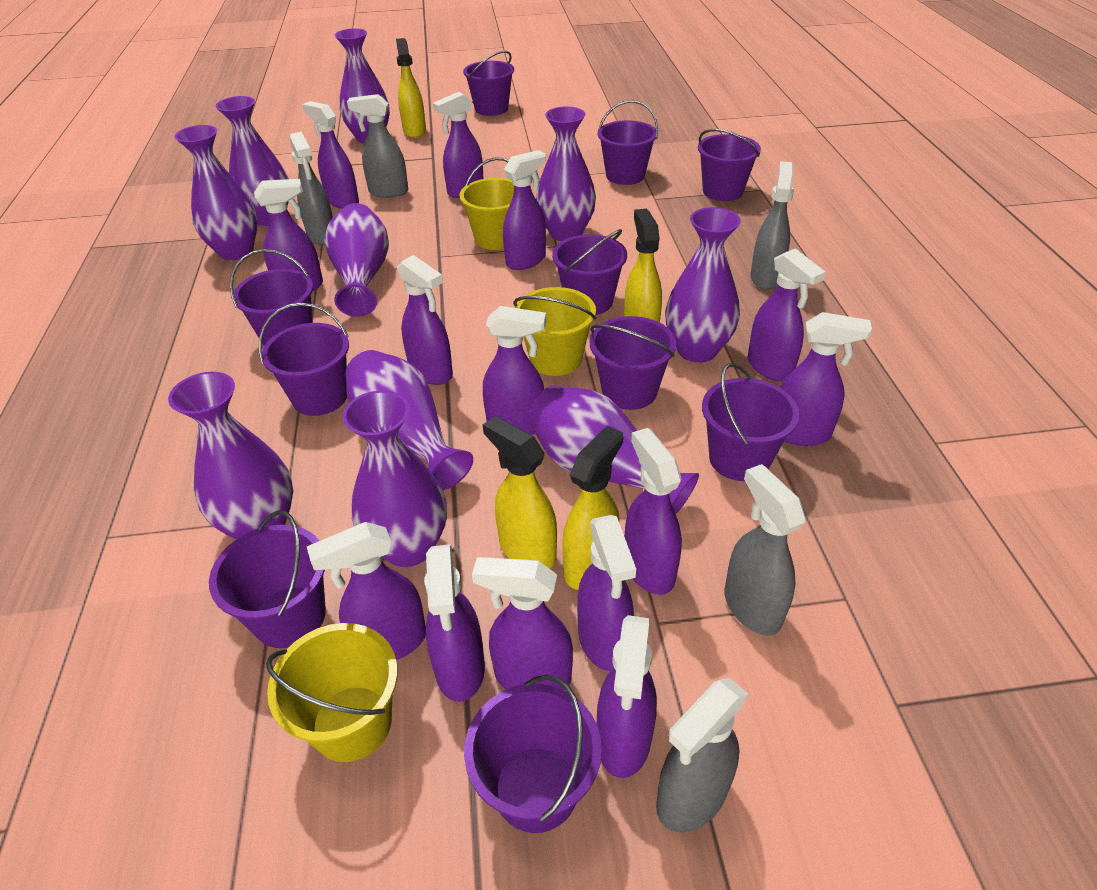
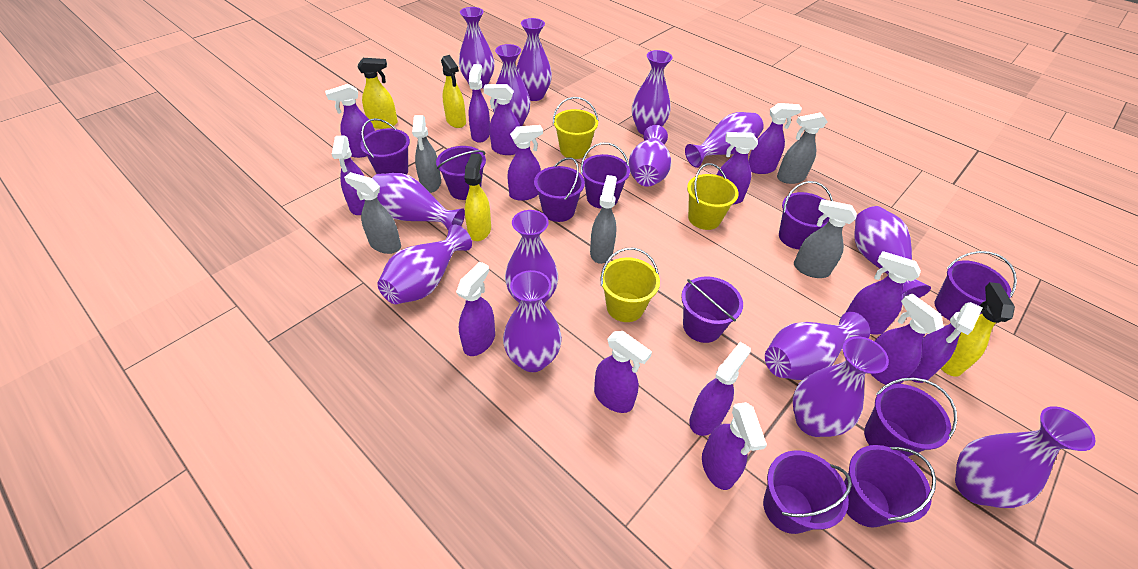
purple vase: [168,372,293,539] [175,125,258,261] [216,96,289,226] [324,203,389,317] [335,28,390,144] [342,390,447,567] [345,350,473,490] [528,385,699,514] [536,106,596,241] [665,207,741,363] = 10 -> [372,173,465,230] [377,225,472,304] [459,7,495,89] [493,44,530,126] [503,270,562,372] [505,210,558,304] [517,18,552,101] [629,125,671,187] [632,50,673,135] [685,112,764,168] [765,312,870,380] [793,336,889,437] [854,206,931,300] [955,406,1096,508] = 14

